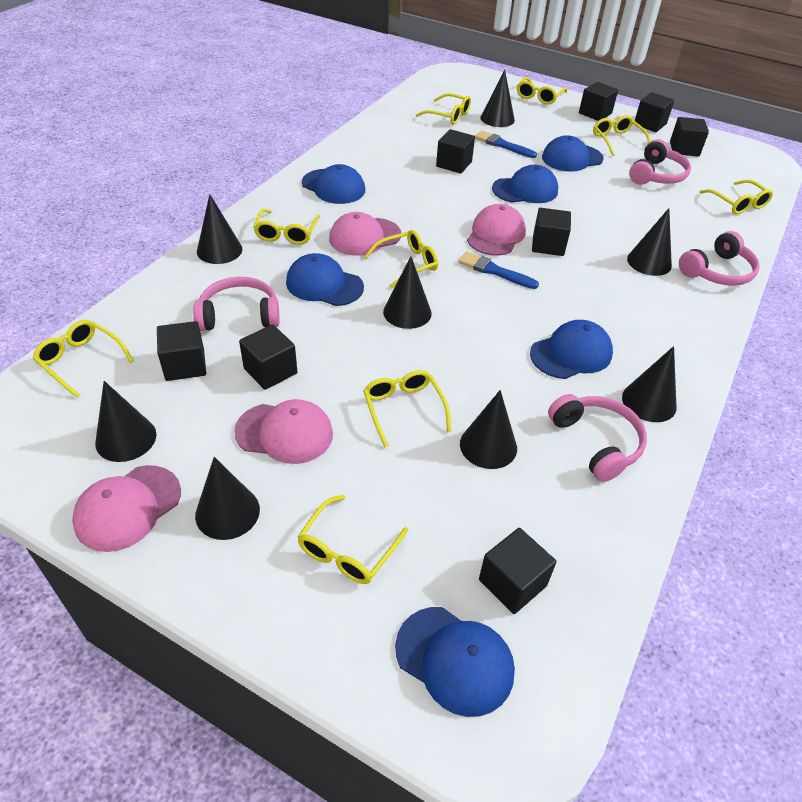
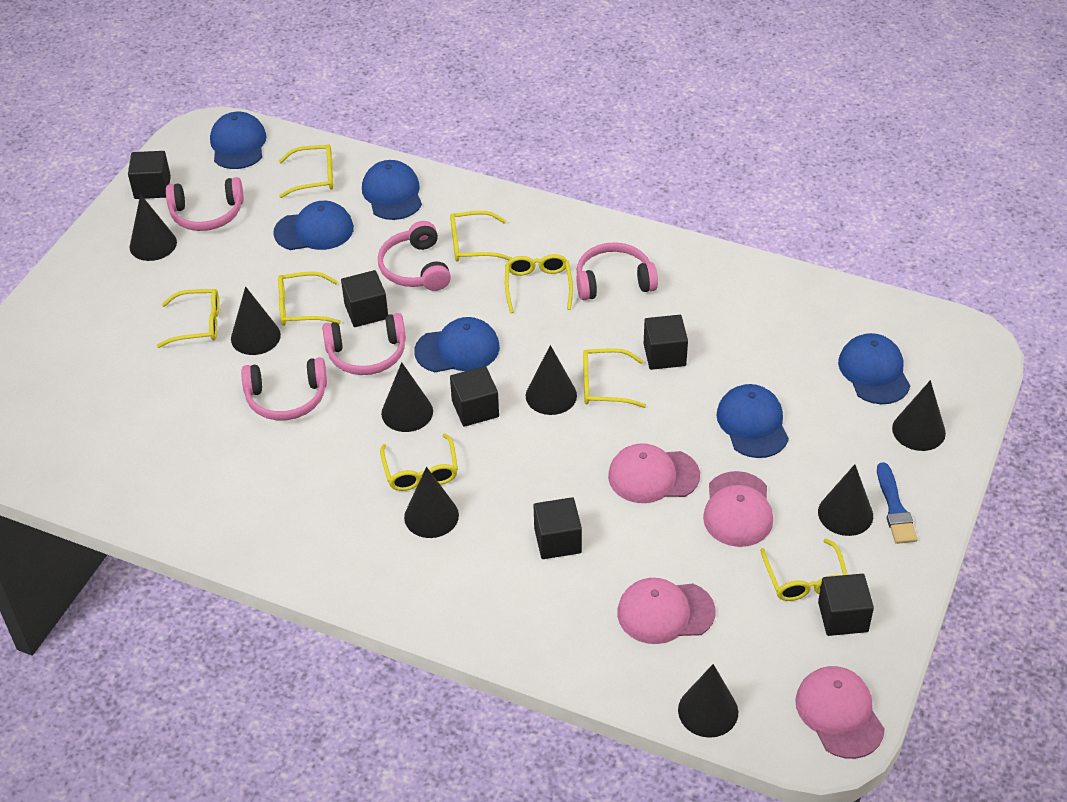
black cube: [157,321,206,381] [239,324,297,390] [436,129,475,174] [479,528,556,614] [532,208,571,256] [579,82,618,121] [635,92,674,132] [670,117,709,157] = 8 -> [128,151,171,199] [341,270,388,327] [450,366,499,427] [534,497,582,559] [644,315,688,370] [818,574,874,636] = 6
blue brush: [459,252,539,289] [475,131,537,158] = 2 -> [877,462,918,544] = 1
pink headphones: [193,277,280,331] [548,394,647,482] [629,139,691,185] [679,231,760,286] = 4 -> [166,177,244,231] [241,357,327,420] [322,313,406,375] [378,221,451,291] [576,242,658,300] = 5
yellow glasses: [32,320,134,398] [253,209,320,245] [297,495,408,584] [363,370,451,448] [364,230,438,289] [416,93,471,124] [517,77,567,105] [593,115,651,156] [699,180,773,215] = 9 -> [157,289,219,348] [278,272,341,326] [279,144,334,198] [380,434,458,491] [450,211,512,262] [505,254,573,313] [583,348,646,408] [760,539,848,601] = 8

